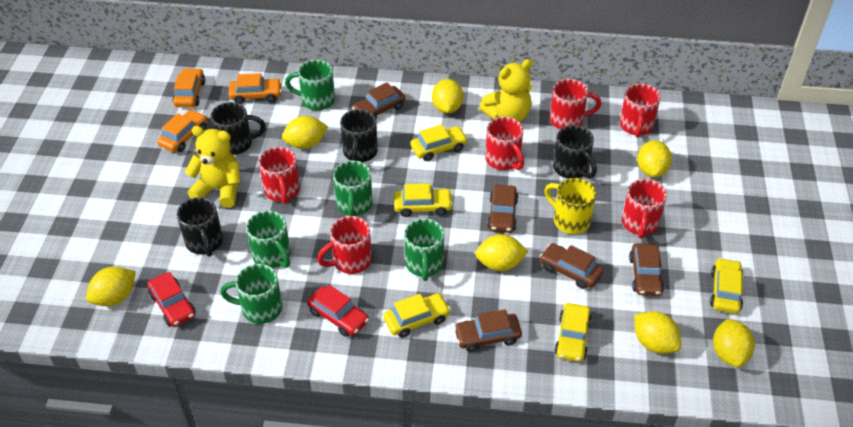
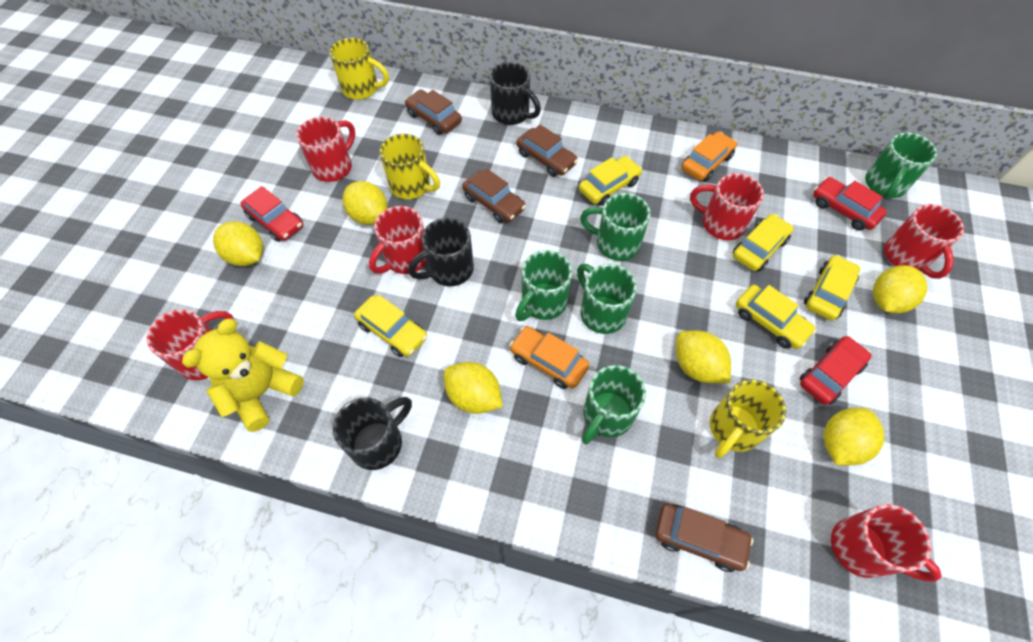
black mug: [177,197,223,257] [211,102,266,155] [340,109,378,162] [553,125,597,179] = 4 -> [333,397,412,470] [408,218,474,286] [490,62,541,125] = 3
brown car: [352,82,406,119] [454,309,522,352] [487,184,518,233] [540,243,603,289] [629,243,664,296] = 5 -> [405,90,462,135] [462,168,526,223] [517,125,578,177] [655,504,753,572] = 4
orange car: [157,110,207,152] [173,68,205,107] [229,73,282,104] = 3 -> [509,326,589,389] [682,131,737,182] = 2
red car: [147,272,196,327] [307,285,369,337] = 2 -> [240,186,303,242] [800,336,871,405] [813,177,887,231] = 3
yellow lemon: [86,267,136,306] [282,116,328,149] [432,79,463,114] [475,234,528,271] [634,312,681,354] [637,140,672,177] [713,319,755,368] = 7 -> [213,221,263,266] [343,181,387,225] [444,362,503,414] [676,331,731,383] [824,408,884,465] [873,265,927,314] = 6
yellow mug: [544,178,596,234] = 1 -> [329,38,389,100] [380,134,440,199] [710,379,786,458] = 3
yellow teddy bear: [185,126,241,208] [479,59,533,122] = 2 -> [182,319,304,432] = 1

